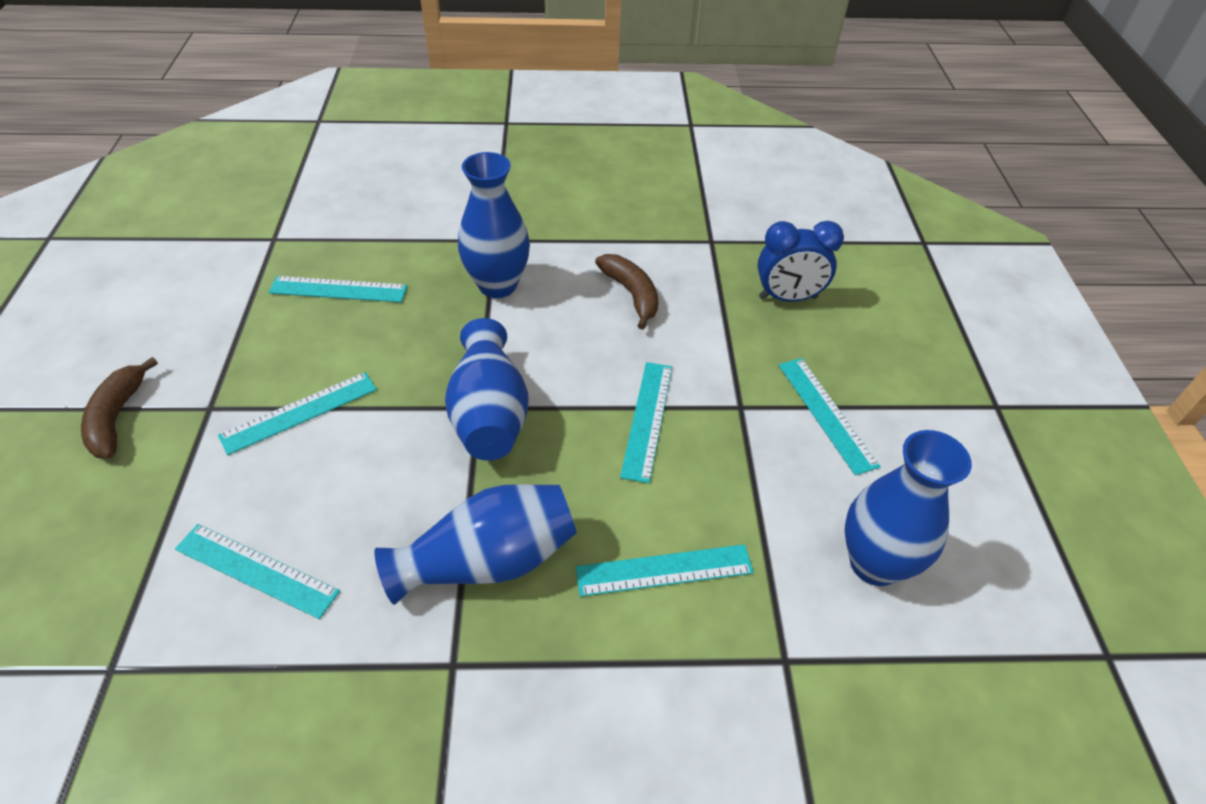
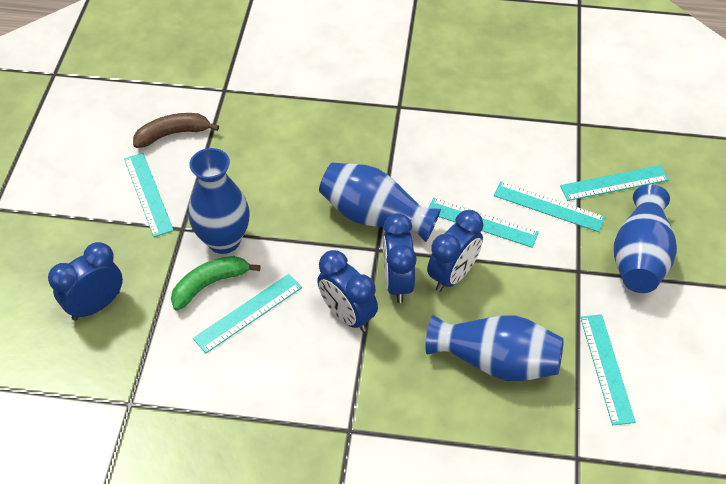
blue clock: [758,221,844,302] = 1 -> [48,242,123,320] [317,250,378,332] [383,213,417,303] [427,210,483,292] = 4
brown banana: [81,357,158,458] [595,254,659,330] = 2 -> [133,113,219,148] = 1
green banana: none = 0 -> [171,256,261,311] = 1

